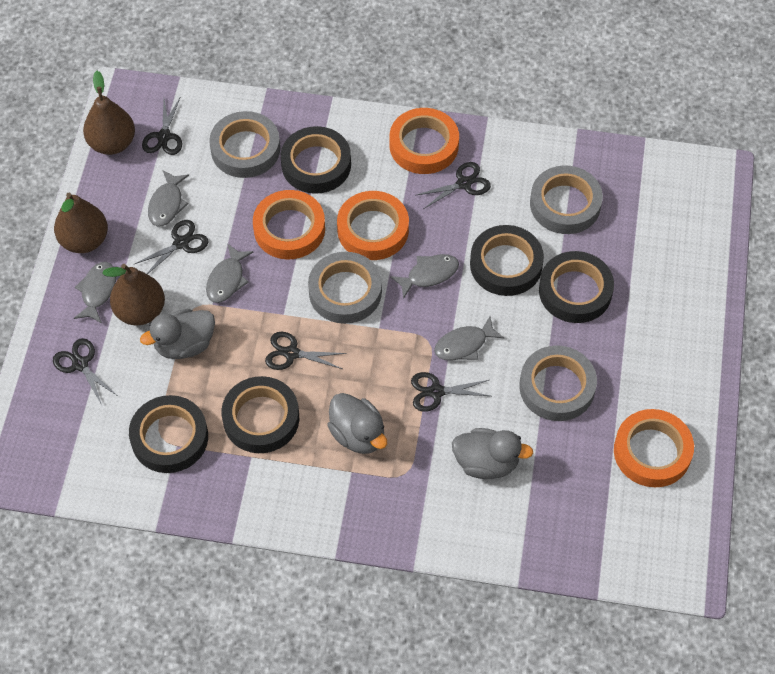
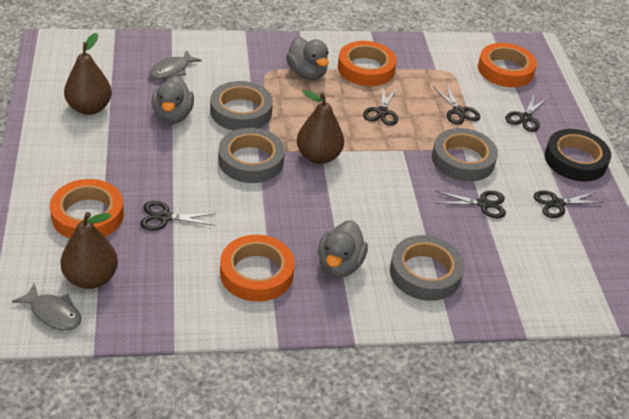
black tape: [129,395,208,473] [222,376,299,453] [281,126,351,194] [470,225,544,296] [539,251,614,323] = 5 -> [545,129,611,182] = 1
grey fish: [74,262,116,323] [148,170,189,227] [206,243,253,303] [390,254,459,299] [434,316,504,361] = 5 -> [12,283,81,330] [150,50,202,79] = 2

